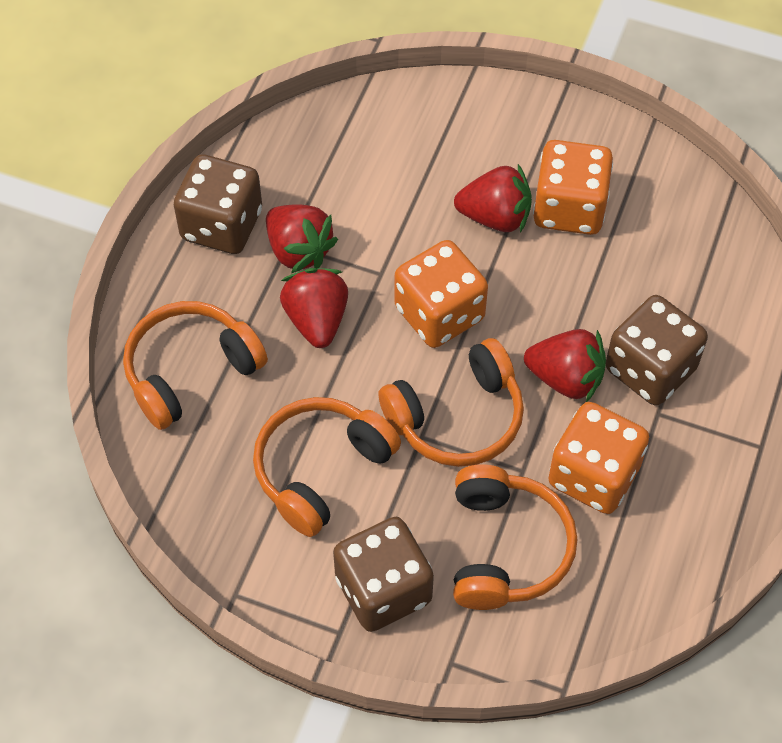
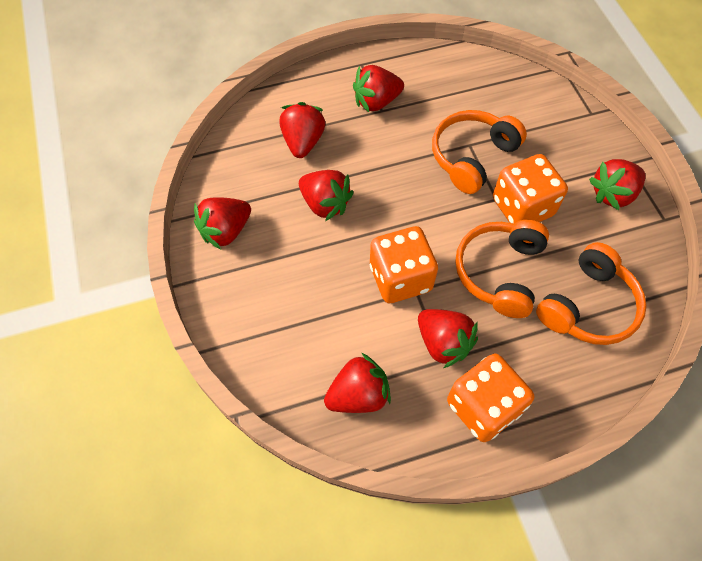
brown dice: [174,154,262,254] [333,517,434,632] [606,295,708,406] = 3 -> none = 0
orange headphones: [123,301,268,430] [253,397,401,537] [378,338,524,467] [453,464,577,610] = 4 -> [432,110,527,194] [455,220,549,318] [536,242,647,345] = 3
red strawberry: [266,204,338,273] [280,268,348,348] [454,164,532,233] [524,329,606,402] = 4 -> [194,197,251,249] [279,102,326,158] [299,170,353,221] [324,353,391,413] [353,65,404,112] [418,309,478,368] [589,159,645,210] = 7

